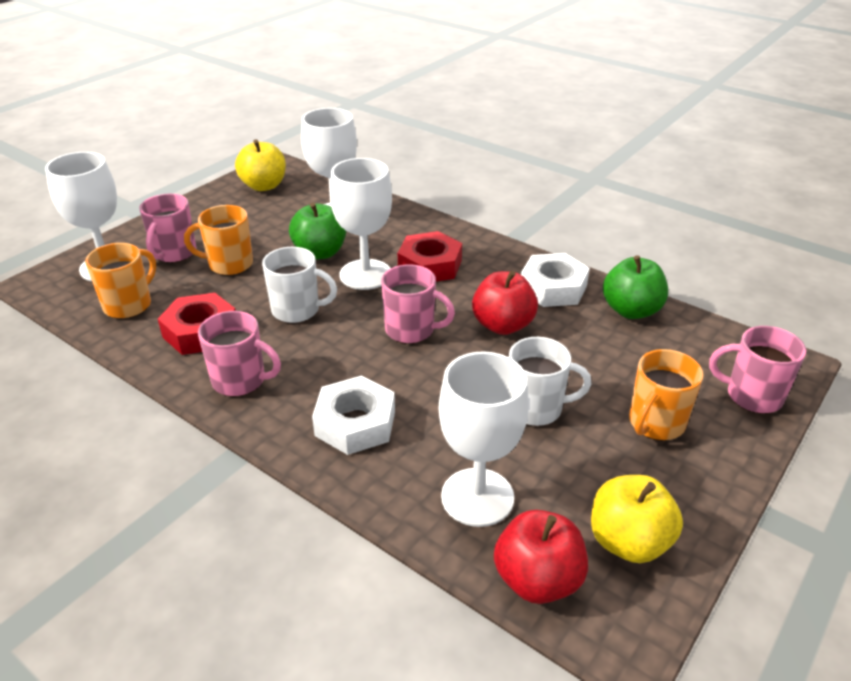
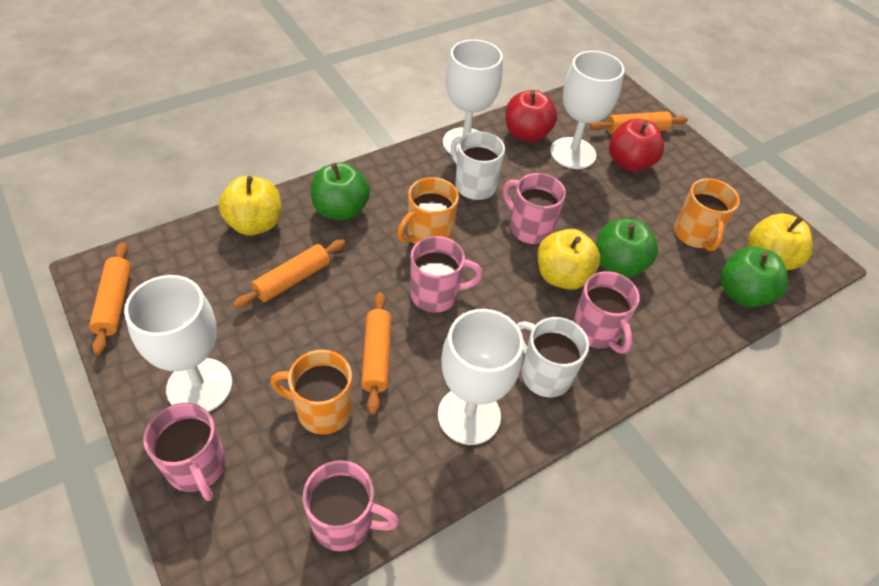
green apple: [289,203,346,260] [603,255,668,319] = 2 -> [311,162,370,220] [596,219,658,278] [721,247,788,307] = 3
orange rolling pin: none = 0 -> [89,242,131,355] [233,239,345,309] [361,292,391,415] [590,112,688,134] = 4
pink mug: [139,194,196,263] [198,311,281,397] [381,264,455,344] [709,326,806,414] = 4 -> [143,403,226,501] [303,460,399,551] [410,236,483,313] [503,173,566,244] [573,271,640,354] = 5
red nut: [158,293,236,355] [398,231,462,282] = 2 -> none = 0
white nut: [312,375,395,455] [521,253,590,307] = 2 -> none = 0
yellow apple: [235,139,286,191] [591,475,683,563] = 2 -> [218,176,281,235] [537,229,600,290] [748,213,813,271] = 3

